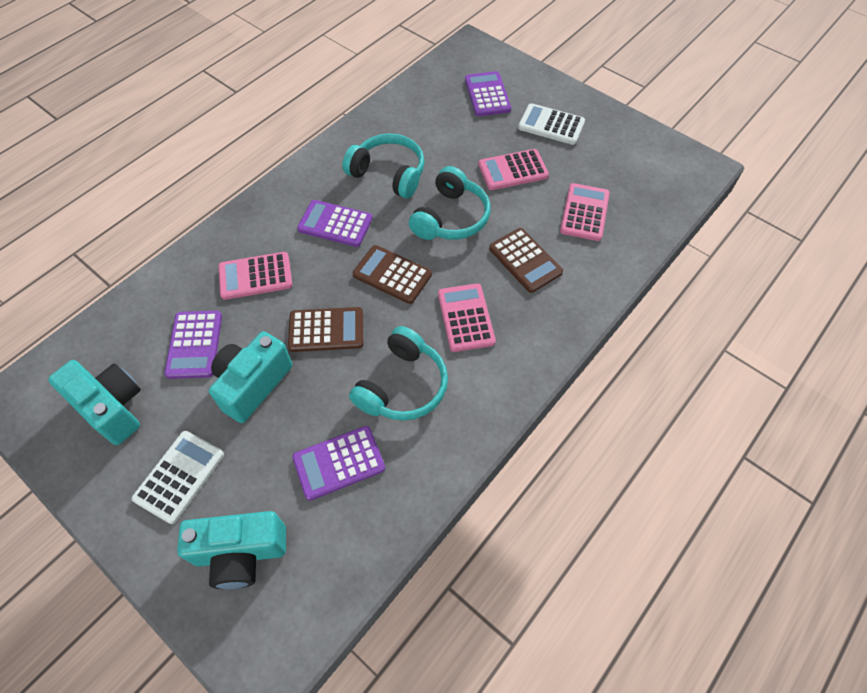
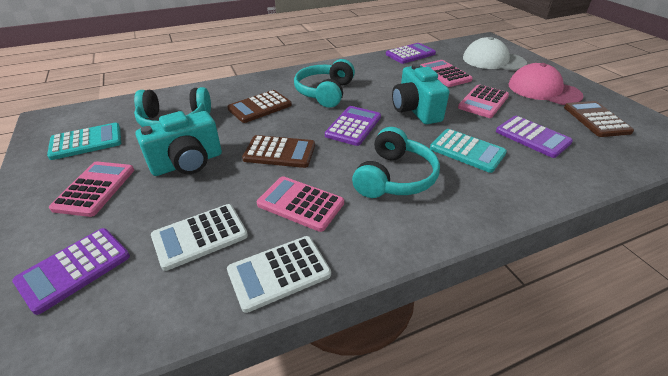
pink cap: none = 0 -> [508,63,584,105] = 1
turquoise calculator: none = 0 -> [47,123,121,160] [430,129,507,173] = 2
turquoise camera: [48,360,141,445] [177,511,286,589] [209,331,292,423] = 3 -> [136,111,222,176] [392,63,449,124] = 2
white cap: none = 0 -> [463,37,527,71] = 1

